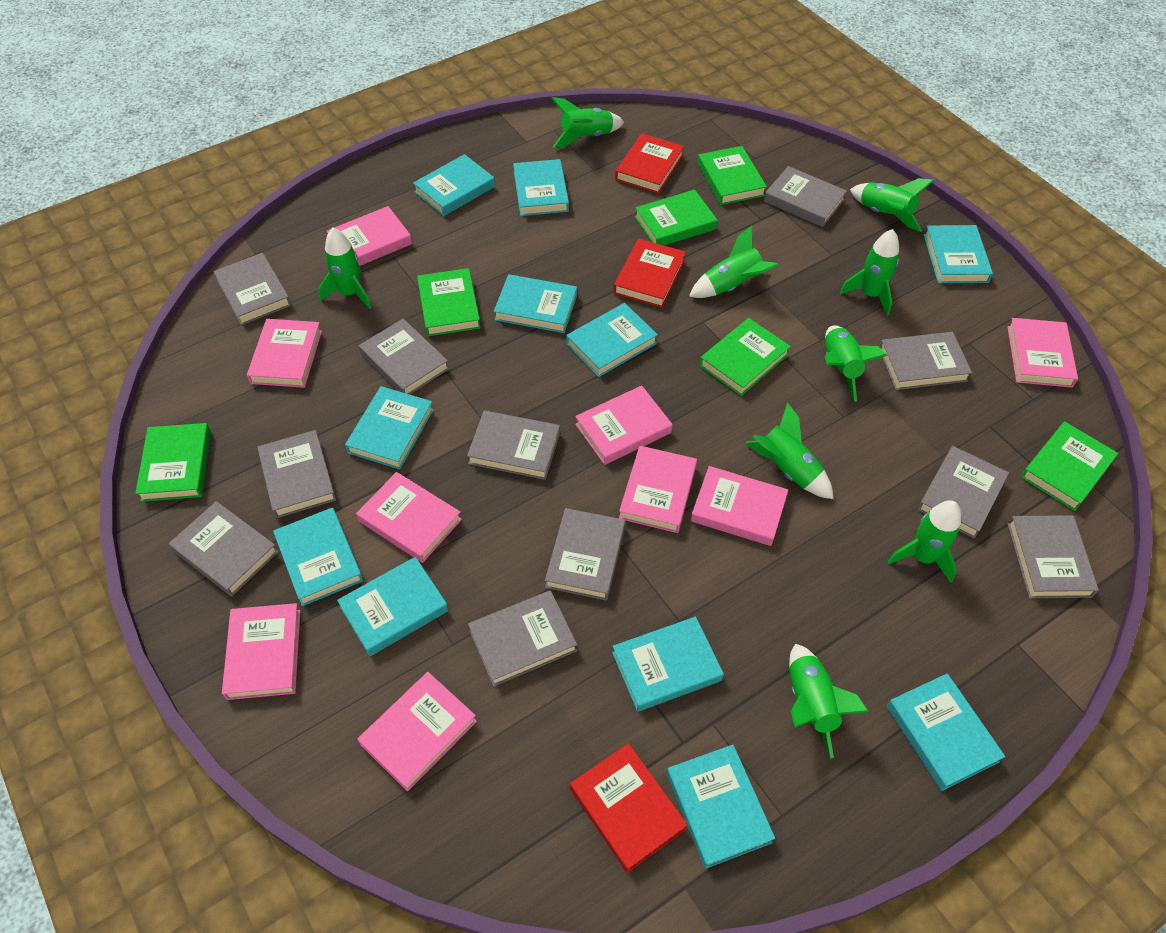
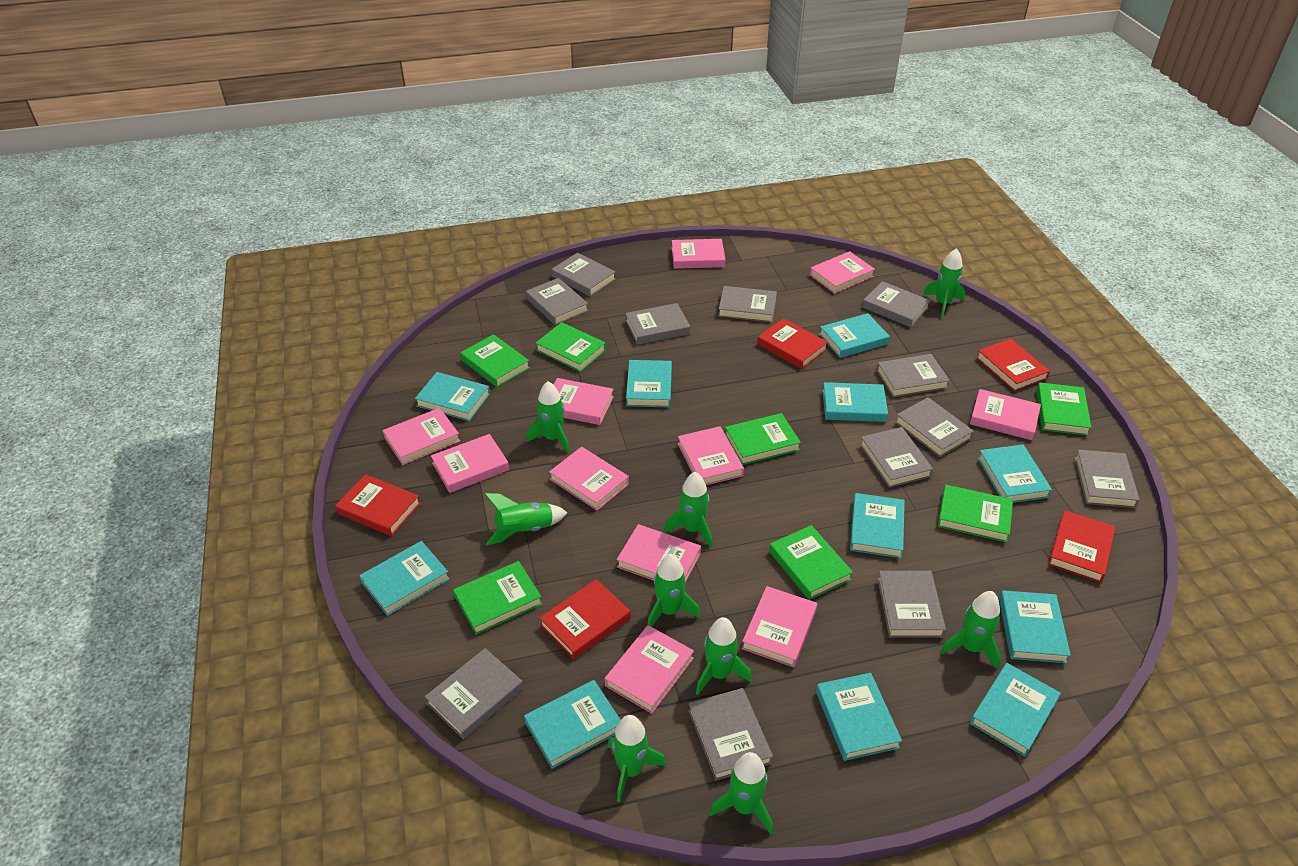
green book: [135,423,211,502] [417,268,481,336] [635,190,718,245] [697,146,767,205] [699,318,791,396] [1021,422,1118,511] = 6 -> [453,561,542,635] [460,334,530,387] [536,322,606,372] [725,413,801,465] [769,525,853,600] [938,485,1013,543] [1036,382,1092,436] = 7
grey book: [169,501,278,596] [213,253,291,325] [257,430,336,518] [359,319,449,395] [467,410,560,480] [468,590,577,686] [545,508,625,601] [764,166,847,227] [879,332,972,390] [917,446,1009,539] [1007,515,1099,598] = 11 -> [425,648,523,739] [526,278,588,325] [551,253,616,296] [625,303,690,345] [688,688,773,781] [718,286,777,323] [860,427,933,488] [862,281,931,327] [876,354,950,397] [877,571,946,638] [895,397,974,457] [1075,450,1140,508] = 12
pink book: [222,603,301,700] [247,319,322,388] [327,206,412,266] [356,472,462,563] [357,672,477,791] [575,386,673,465] [619,446,697,533] [691,466,788,546] [1007,318,1078,388] = 9 -> [383,408,460,465] [431,434,509,493] [549,447,629,511] [554,378,614,425] [604,625,694,714] [617,524,701,582] [671,239,726,269] [678,426,744,485] [742,586,818,668] [810,251,875,294] [970,389,1041,440] = 11
red book: [570,743,688,873] [614,239,686,308] [615,133,684,194] = 3 -> [335,474,421,536] [539,579,631,660] [757,318,828,369] [976,339,1050,392] [1048,510,1116,583] = 5

